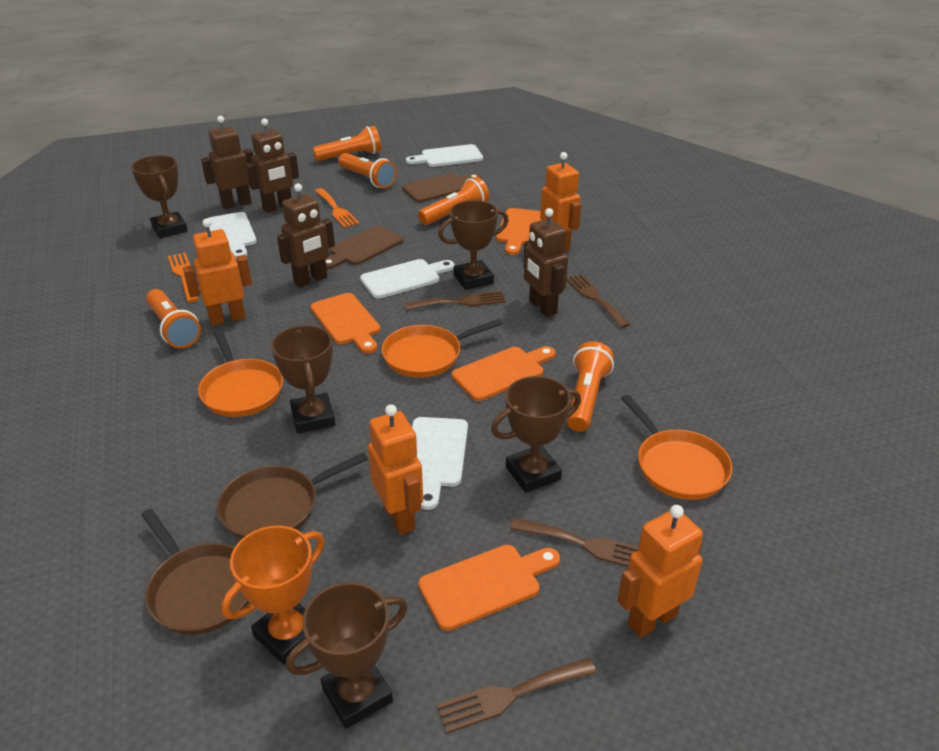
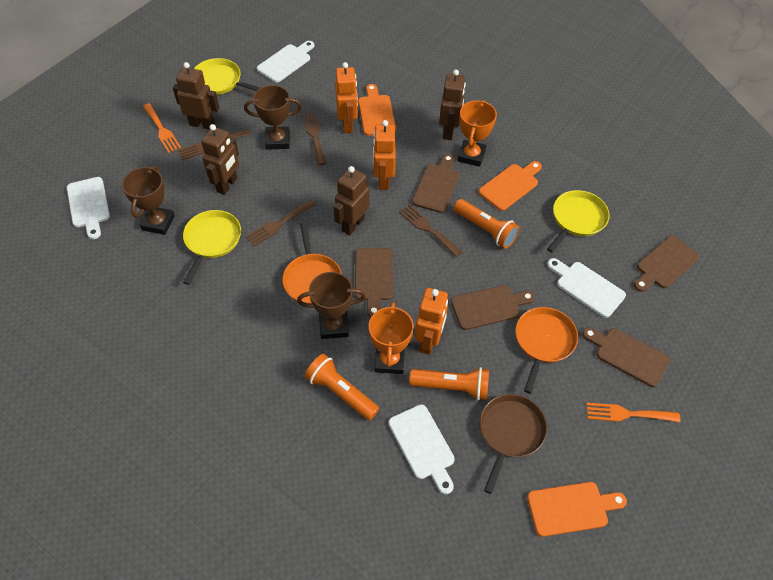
brown cutting board: [325,225,403,269] [402,173,481,202] = 2 -> [355,248,393,317] [412,154,460,213] [451,285,535,330] [582,327,670,387] [634,236,700,292] = 5
brown pan: [141,509,249,635] [217,452,368,539] = 2 -> [480,394,547,494] = 1
brown trophy: [131,155,188,238] [271,325,335,433] [286,582,408,729] [438,200,509,290] [491,376,581,493] = 5 -> [122,166,175,235] [244,85,302,150] [297,272,366,339] = 3
orange cutting board: [310,293,380,353] [418,545,560,631] [452,346,556,401] [496,208,541,255] = 4 -> [358,84,396,136] [479,161,542,211] [527,482,627,537] = 3
orange flashlight: [146,289,201,348] [312,126,381,161] [338,153,397,188] [418,177,489,225] [567,341,614,432] = 5 -> [305,354,379,421] [409,367,489,400] [453,199,520,249] = 3
orange pan: [198,329,283,417] [381,319,502,378] [621,395,733,500] = 3 -> [282,222,342,303] [515,307,578,394] = 2
orange robot: [183,219,252,326] [368,404,423,535] [540,152,581,252] [618,505,703,638] = 4 -> [335,62,358,133] [373,120,396,190] [415,288,448,355] = 3
orange trophy: [221,525,325,665] = 1 -> [369,302,414,374] [457,100,497,167] = 2
yellow pan: none = 0 -> [183,210,241,285] [194,58,260,95] [547,190,610,253] = 3

